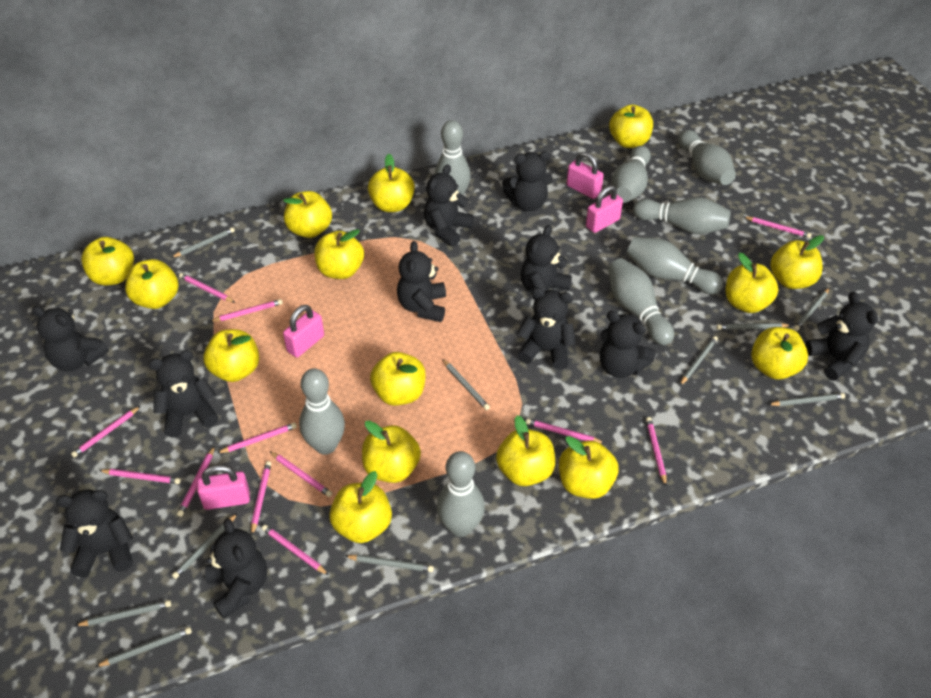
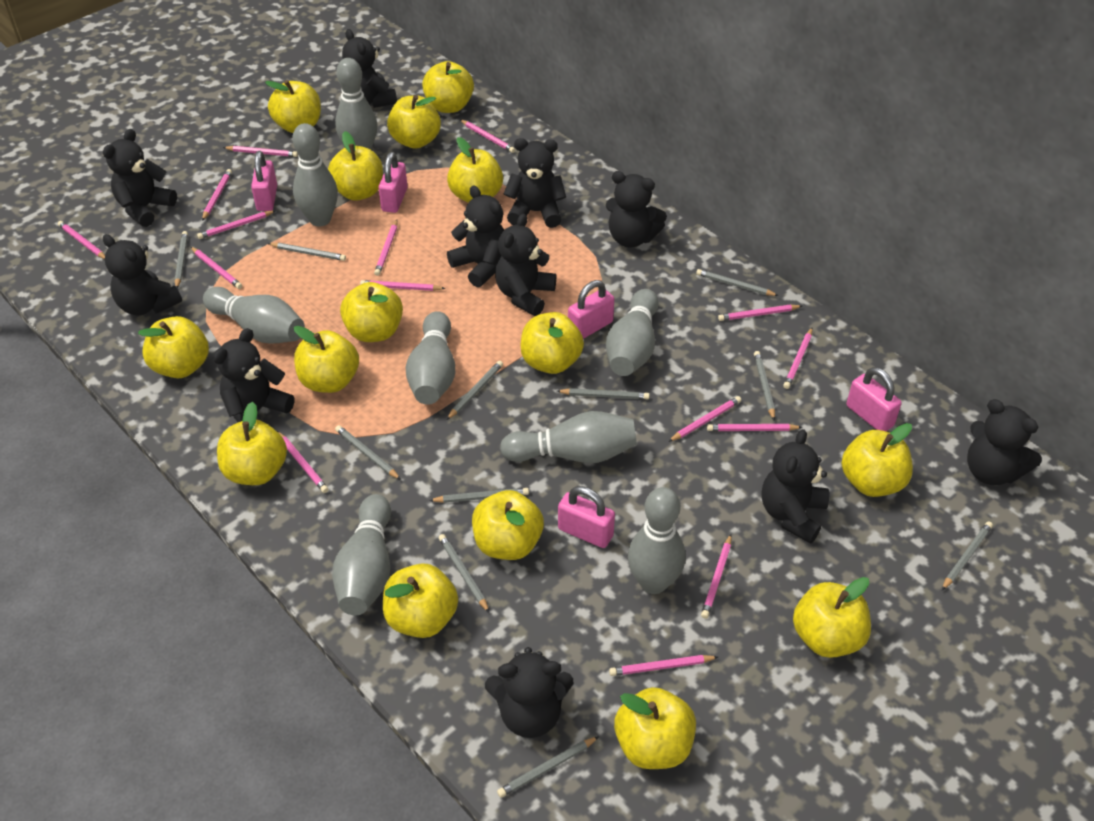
grey pencil: [75,600,171,626] [95,627,192,667] [171,227,235,258] [172,513,238,579] [345,554,434,572] [442,359,490,410] [680,336,718,385] [717,323,791,330] [768,393,845,406] [794,288,830,331] = 10 -> [175,231,188,288] [267,243,346,261] [335,425,401,480] [429,488,529,503] [439,534,489,612] [446,361,503,420] [497,736,599,798] [557,388,650,399] [696,269,779,296] [754,351,775,421] [942,521,993,590] = 11
pink padlock: [197,465,250,510] [283,305,324,358] [567,152,604,199] [586,185,623,233] = 4 -> [251,151,277,211] [379,152,408,213] [558,486,615,548] [568,280,614,339] [846,367,902,431] = 5
pink pencil: [71,406,141,458] [99,469,181,484] [177,446,215,517] [179,273,235,303] [209,299,283,322] [217,423,297,453] [251,461,271,536] [262,525,329,575] [270,451,332,497] [526,419,604,444] [646,417,667,486] [743,216,812,238] = 12 -> [58,221,105,259] [191,247,242,289] [197,211,275,239] [202,169,232,221] [223,146,298,157] [277,431,329,493] [360,280,446,291] [374,220,398,276] [460,120,515,153] [609,655,718,676] [668,396,741,442] [701,534,732,619] [707,424,802,431] [718,305,802,321] [783,328,812,389] = 15

